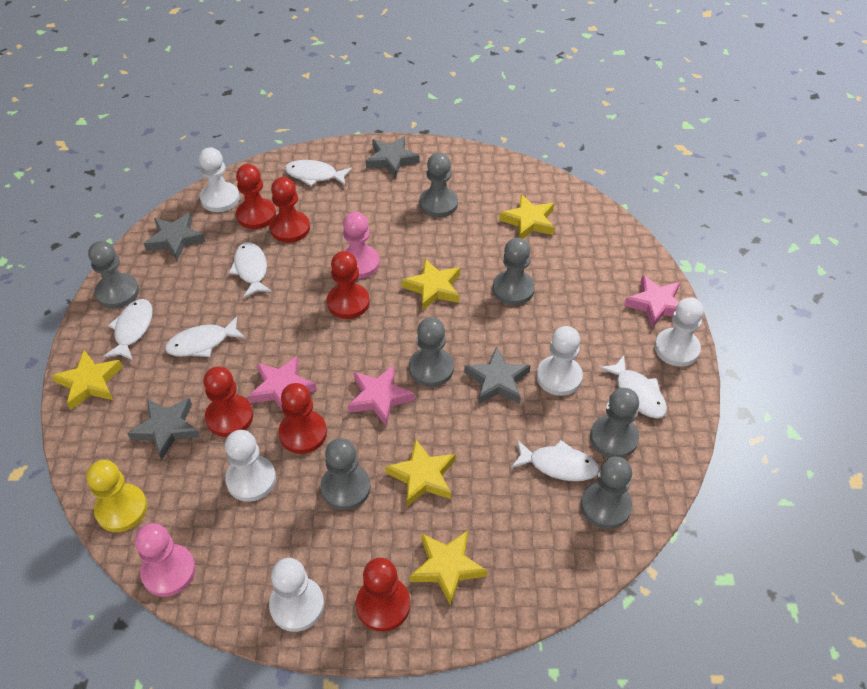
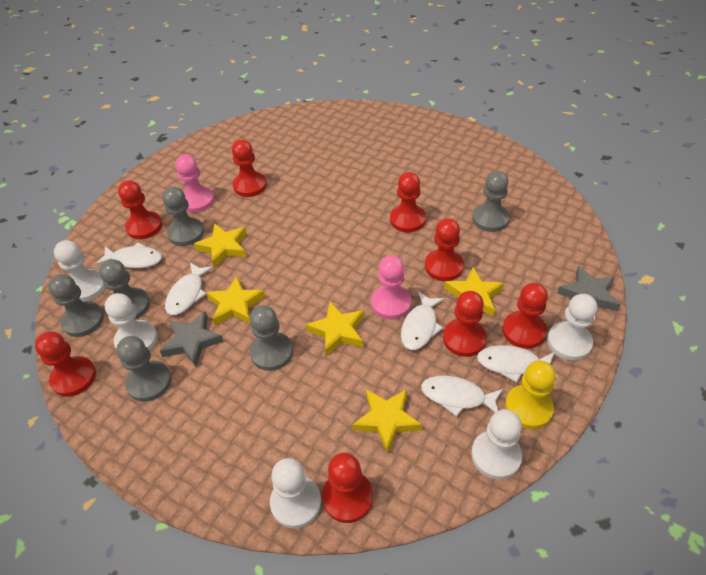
grey pawn: [88,241,139,308] [320,438,371,510] [409,317,454,387] [419,153,458,217] [492,238,535,305] [581,457,632,529] [590,388,639,458] = 7 -> [48,274,104,337] [99,259,150,319] [116,336,171,402] [162,186,204,246] [250,305,293,371] [472,171,510,232] = 6
grey star: [127,398,200,460] [144,213,206,261] [366,136,420,179] [464,347,531,404] = 4 -> [160,312,224,367] [557,266,621,311] = 2
pink star: [248,356,317,411] [348,365,415,426] [624,275,680,328] = 3 -> none = 0
red pawn: [203,367,253,437] [236,164,276,229] [270,177,310,243] [278,383,327,454] [327,251,370,319] [356,558,410,632] = 6 -> [35,332,96,397] [118,180,162,239] [232,139,267,197] [322,452,373,523] [390,172,426,232] [425,218,464,281] [443,291,487,357] [502,283,548,349] = 8
white fish: [103,299,153,361] [165,316,245,357] [229,242,272,298] [285,160,352,186] [511,440,599,481] [600,356,667,418] = 6 -> [95,242,162,268] [165,263,214,315] [401,291,445,350] [421,376,503,417] [477,345,557,383] = 5

